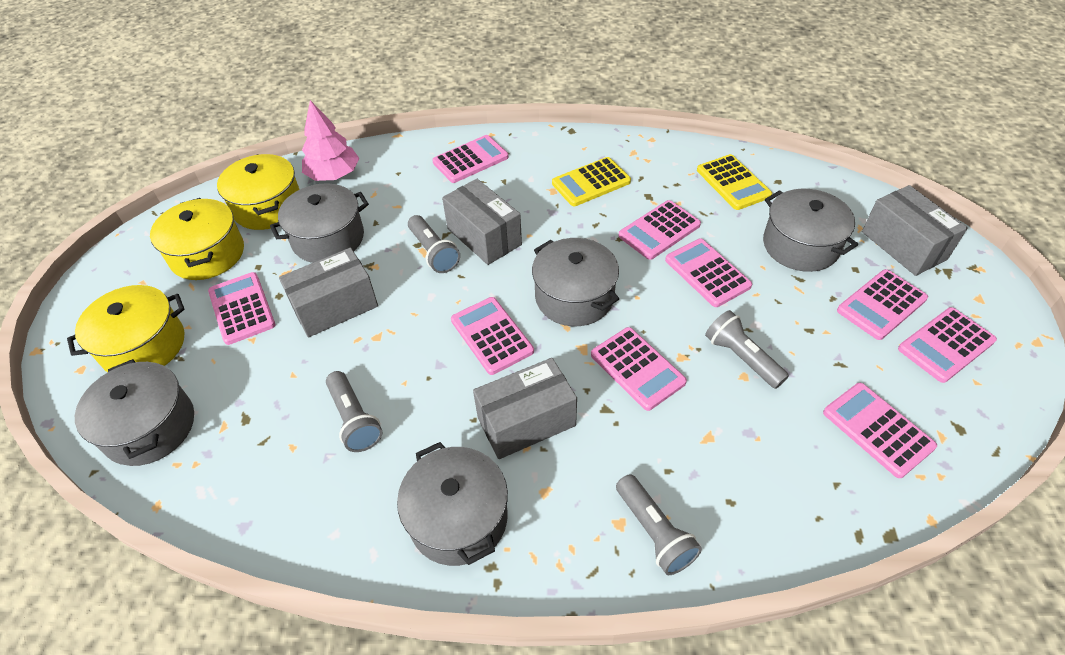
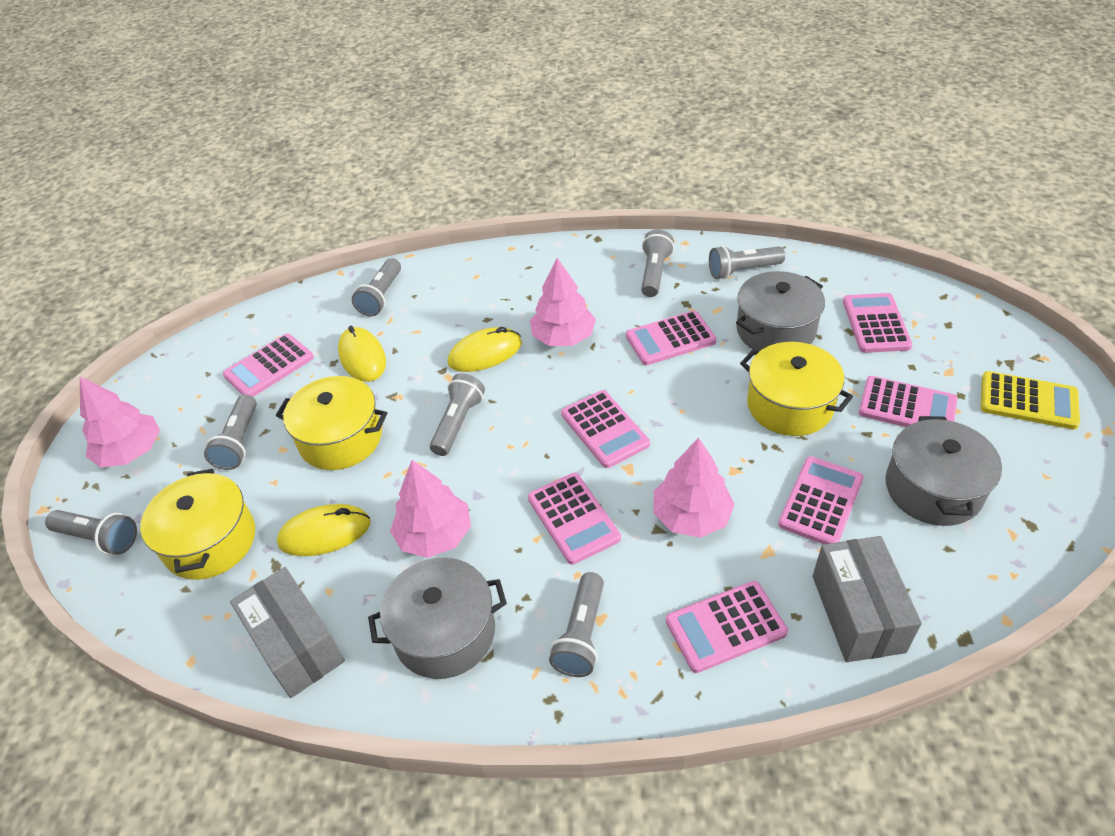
grey box: [279,248,378,337] [442,179,522,265] [473,358,577,459] [862,185,968,276] = 4 -> [230,567,345,698] [813,536,922,662] = 2
grey flashlight: [326,371,383,452] [408,215,460,273] [616,474,702,575] [705,310,789,389] = 4 -> [45,510,137,555] [204,395,257,470] [352,258,401,316] [430,373,485,456] [549,572,604,677] [641,229,674,297] [709,246,785,279] = 7
grey pot: [75,359,194,466] [270,183,369,263] [397,442,508,566] [532,238,619,326] [763,189,858,272] = 5 -> [368,558,507,679] [736,271,825,352] [885,416,1002,526] = 3
pink calculator: [208,272,275,345] [432,135,508,183] [451,297,534,375] [591,327,687,411] [618,200,701,260] [665,239,752,307] [823,383,937,478] [837,269,928,340] [898,307,997,383] = 9 -> [223,334,314,397] [528,473,621,565] [561,390,650,468] [626,311,717,365] [666,581,788,673] [778,456,864,544] [843,293,913,353] [859,376,958,427] = 8
pink tree: [302,100,359,181] = 1 -> [80,377,160,467] [390,460,471,558] [530,258,596,346] [653,438,735,538] = 4
yellow calculator: [552,157,631,206] [697,154,772,210] = 2 -> [981,371,1080,430] = 1
yellow mouse: none = 0 -> [277,504,371,556] [338,326,386,382] [448,327,522,372] = 3

